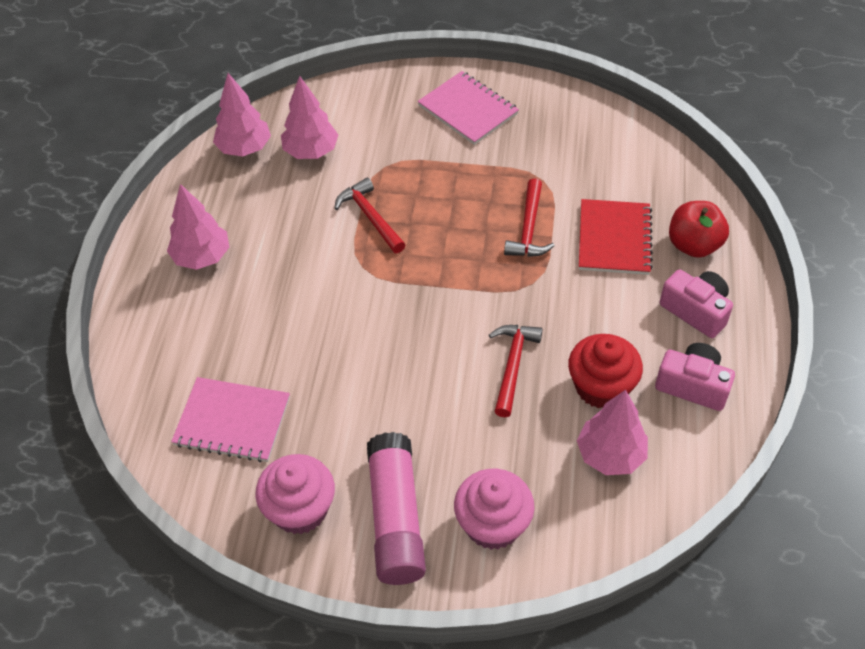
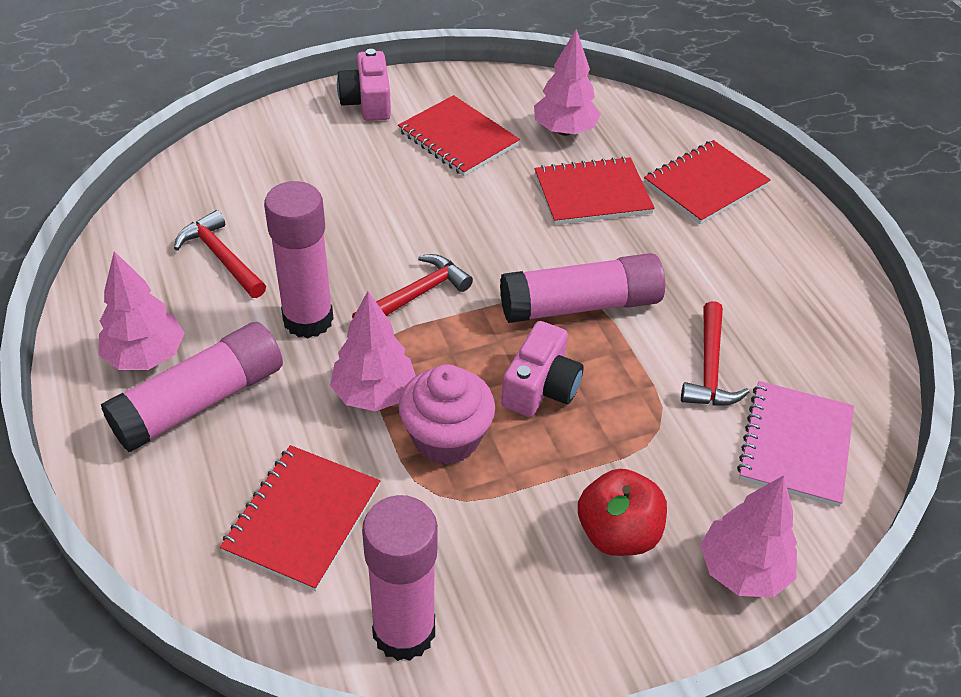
pink cupcake: [255,454,335,534] [454,469,534,550] = 2 -> [399,364,495,465] = 1
pink glue stick: [367,432,426,585] = 1 -> [101,322,283,452] [264,181,334,338] [362,495,438,661] [500,253,665,323] = 4
pink notebook: [171,377,290,462] [418,71,519,145] = 2 -> [737,381,854,507] = 1
red cupcake: [568,334,643,408] = 1 -> none = 0
red notebook: [579,199,653,275] = 1 -> [220,445,380,591] [398,95,520,176] [534,156,655,225] [644,140,771,224] = 4

